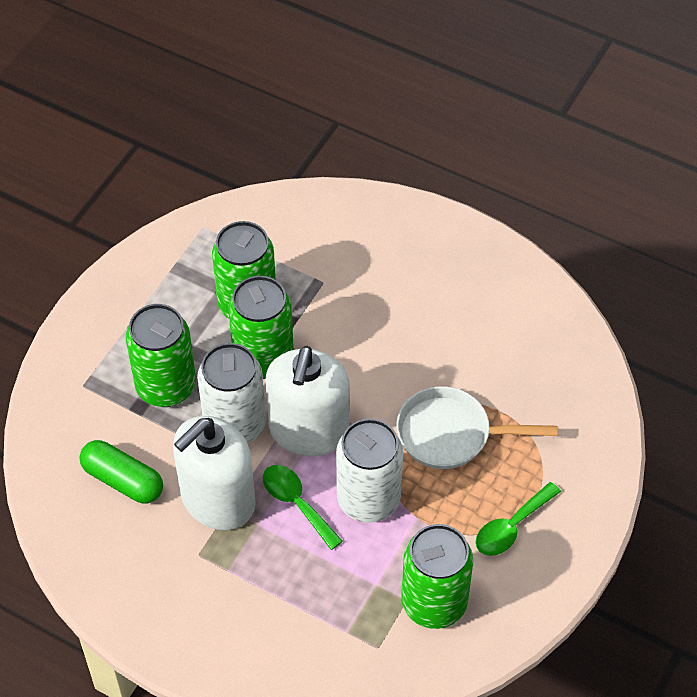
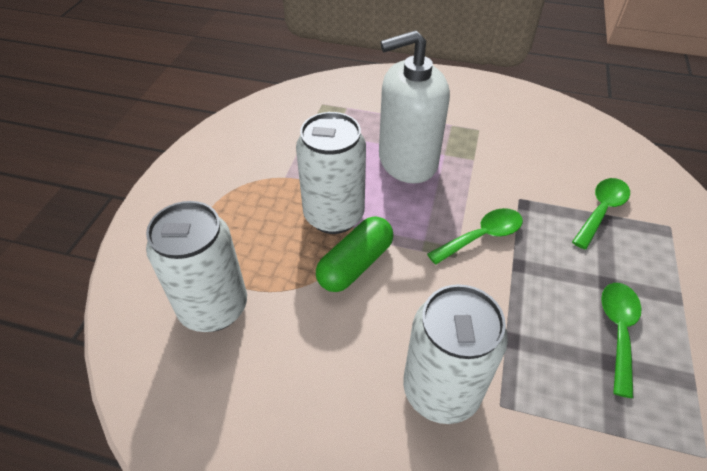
green can: [126,304,196,407] [212,221,276,318] [228,276,294,379] [401,524,473,629] = 4 -> none = 0
green spoon: [263,465,343,550] [476,482,561,556] = 2 -> [427,208,523,265] [572,178,630,249] [601,283,641,398] = 3
white can: [197,343,266,444] [336,419,403,523] = 2 -> [146,201,247,332] [296,112,366,234] [403,284,508,424] = 3
white pan: [396,386,557,469] = 1 -> none = 0
white soap dispenser: [173,416,256,530] [265,346,350,456] = 2 -> [379,30,450,183] = 1

